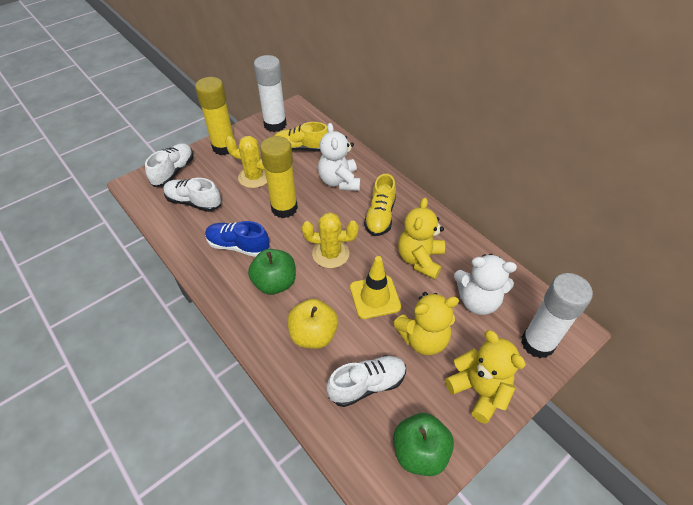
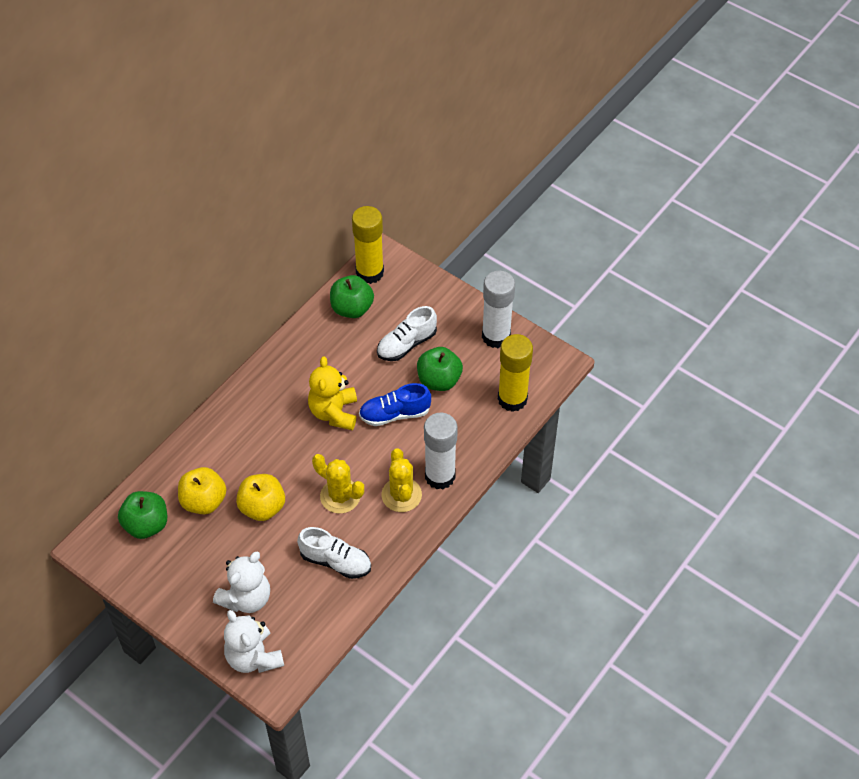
green apple: [248,249,296,295] [393,413,454,476] = 2 -> [118,491,167,539] [330,275,374,318] [417,347,463,391] = 3
white shoe: [145,143,194,187] [163,178,221,212] [326,355,406,407] = 3 -> [297,527,371,579] [377,306,437,361] = 2
yellow apple: [287,299,338,349] = 1 -> [178,467,226,514] [236,474,285,521] = 2
yellow shoe: [274,122,328,151] [364,174,396,236] = 2 -> none = 0
yellow teddy bear: [393,292,459,355] [398,198,445,279] [445,330,526,424] = 3 -> [308,357,357,430] = 1
yellow traffic cone: [350,256,401,319] = 1 -> none = 0

